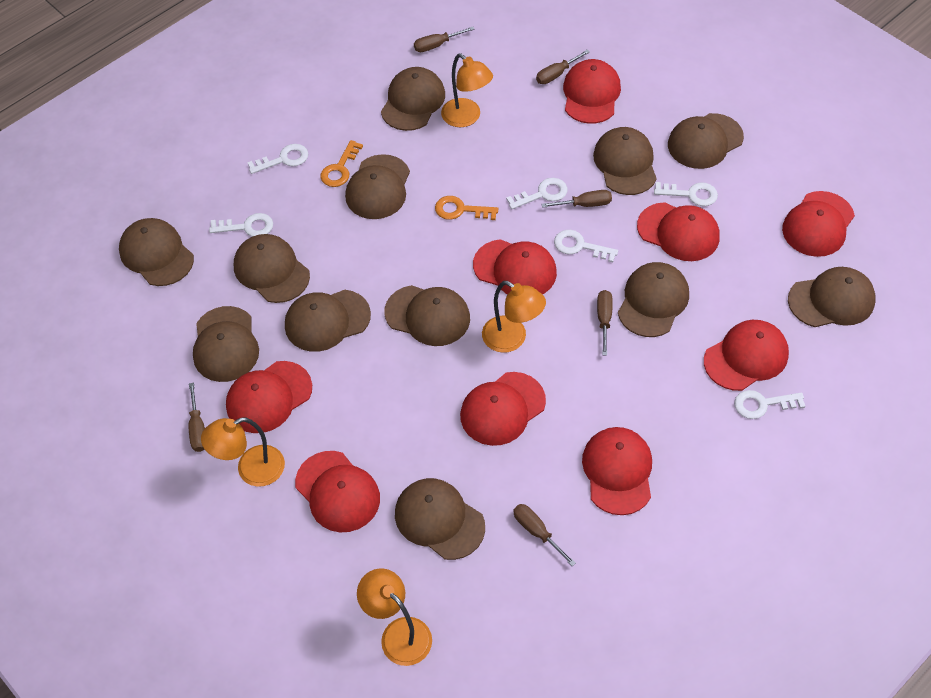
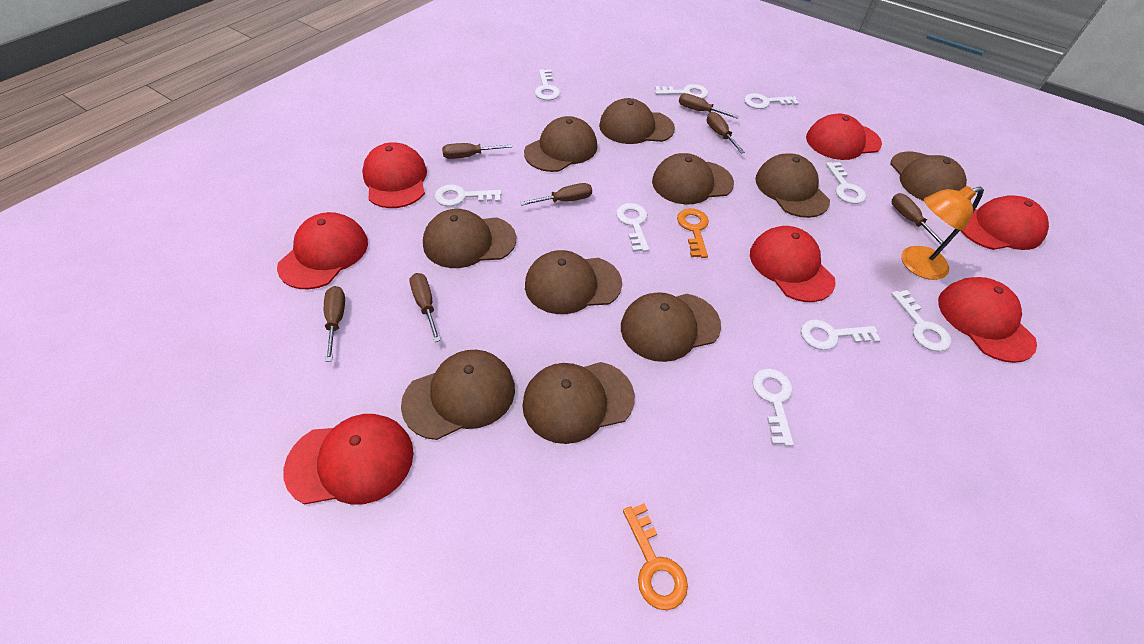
brown cap: [119,218,194,286] [193,306,259,382] [234,234,310,303] [285,290,371,352] [345,154,410,219] [381,67,445,131] [384,285,470,346] [395,478,485,560] [593,127,657,195] [618,262,689,337] [668,113,744,169] [788,267,876,327] = 12 -> [401,350,515,440] [423,209,516,268] [522,362,635,444] [524,116,597,172] [525,250,622,314] [599,98,675,144] [621,292,721,362] [652,153,734,204] [755,153,830,218] [890,152,967,201] = 10
brown screwdriver: [189,383,205,452] [414,27,475,52] [513,504,576,566] [536,49,590,84] [541,190,612,208] [597,290,613,356] = 6 -> [324,286,345,362] [410,273,441,342] [442,143,512,159] [520,183,592,206] [679,93,739,119] [707,112,745,153] [892,193,947,246] = 7
orange lamp: [201,418,285,487] [357,568,432,666] [441,53,493,127] [482,281,546,353] = 4 -> [901,186,984,280] = 1
red cap: [226,361,312,433] [295,451,380,532] [460,372,546,446] [473,239,557,294] [563,59,621,124] [582,427,652,515] [637,202,720,261] [704,320,789,391] [782,191,855,257] = 9 -> [277,212,368,289] [283,414,414,505] [362,142,427,208] [750,226,836,302] [806,114,882,160] [938,277,1037,363] [960,195,1049,250] = 7
white key: [209,213,273,237] [247,144,308,174] [506,178,568,209] [554,230,618,263] [654,182,718,206] [734,390,806,419] = 6 -> [435,185,502,206] [535,69,560,100] [616,203,649,252] [655,84,708,99] [744,93,799,109] [752,369,794,446] [801,320,881,350] [826,162,866,204] [891,290,951,352] = 9

